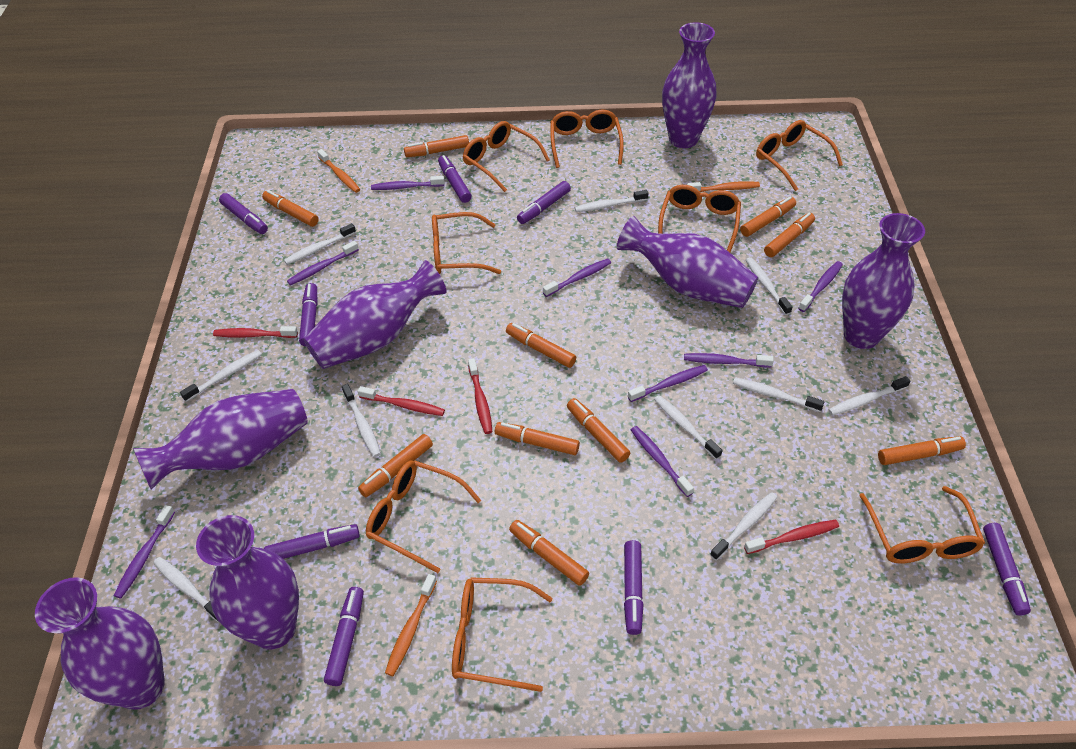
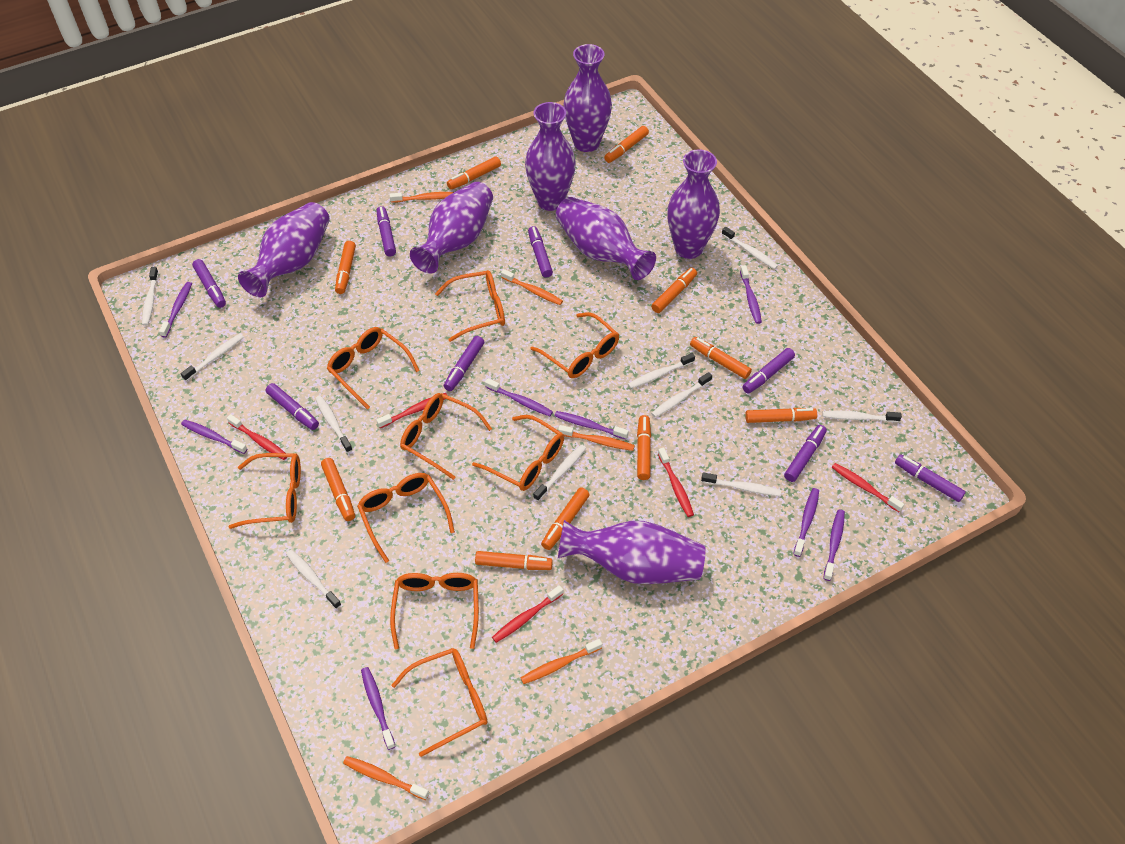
orange glasses: [366,460,481,573] [432,212,501,274] [452,577,552,692] [463,121,550,192] [550,110,624,168] [658,185,741,252] [756,120,843,191] [859,486,985,564] = 8 -> [229,453,301,529] [327,327,420,410] [357,473,455,563] [390,573,479,650] [391,648,488,757] [400,393,492,480] [435,270,505,342] [472,415,564,491] [531,312,619,378] = 9
orange toothbrush: [317,149,360,193] [385,574,437,676] [687,181,760,192] = 3 -> [343,756,429,800] [390,192,454,203] [501,269,563,305] [521,639,602,684] [558,425,635,451] = 5
red toothbrush: [213,326,298,338] [358,386,445,416] [468,358,493,434] [744,520,839,554] = 4 -> [227,414,287,460] [376,393,448,428] [492,585,563,643] [658,448,694,517] [832,463,904,512] = 5

